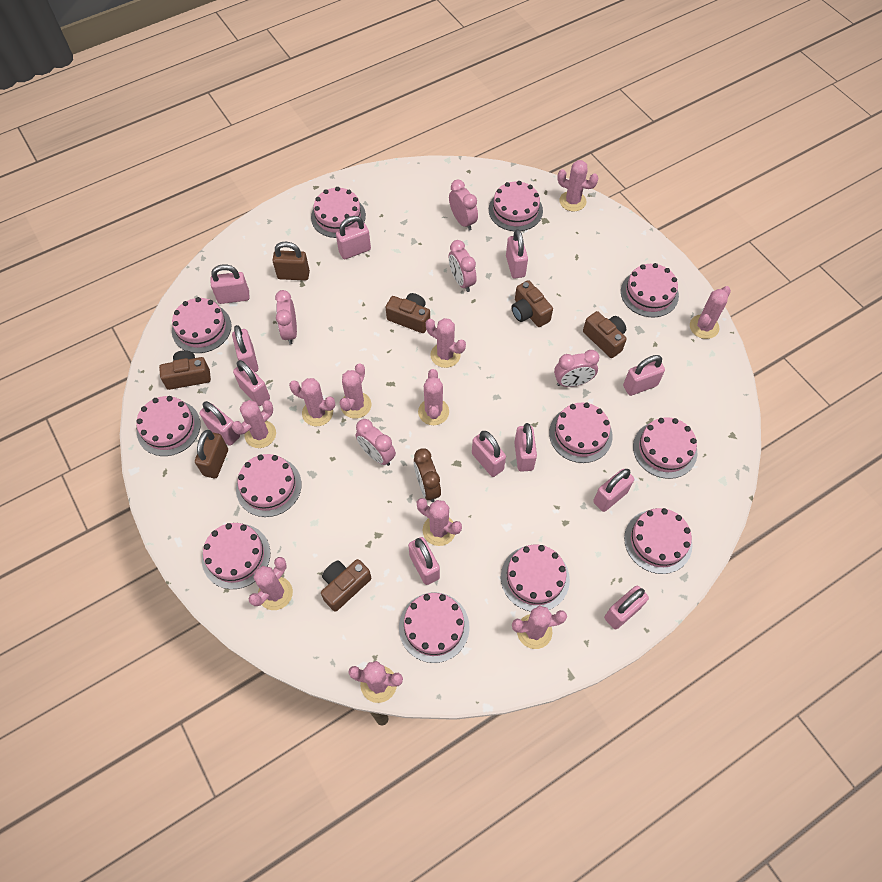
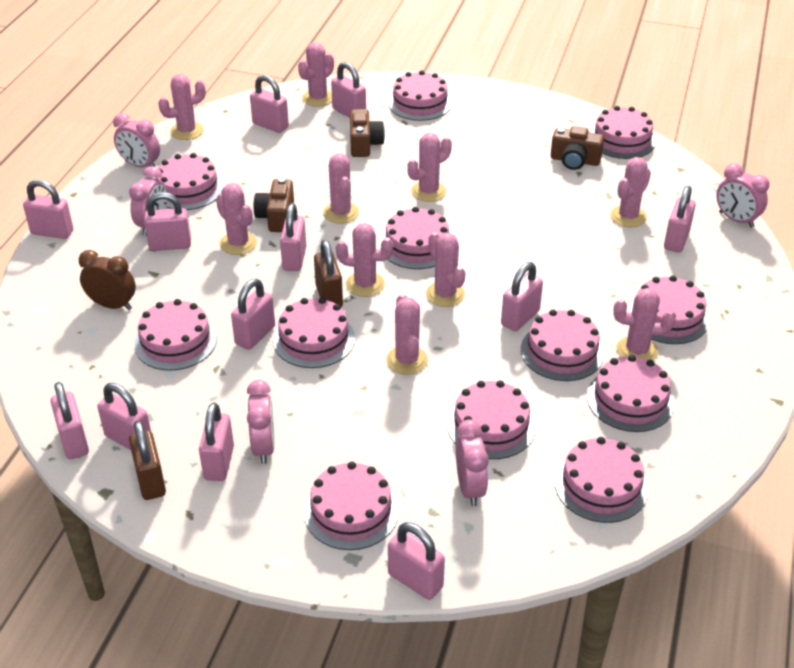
brown camera: [159,350,211,390] [321,559,371,612] [386,293,430,333] [511,280,553,327] [583,311,627,358] = 5 -> [253,178,294,232] [350,109,385,157] [551,126,604,170] = 3
pink cactus: [232,400,276,448] [248,557,293,610] [289,378,335,426] [340,363,371,419] [348,661,403,703] [417,498,462,546] [418,369,449,425] [426,318,466,368] [512,606,567,649] [557,160,598,211] [690,286,731,339] = 11 -> [158,74,206,140] [216,183,257,255] [298,42,334,107] [323,154,359,224] [336,223,393,297] [386,294,428,375] [407,133,452,202] [426,232,466,307] [610,157,651,227] [613,288,675,361] = 10

